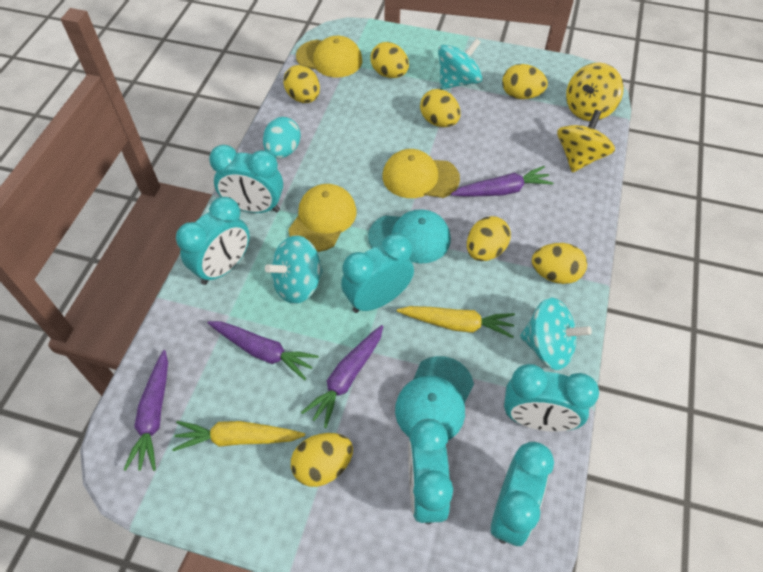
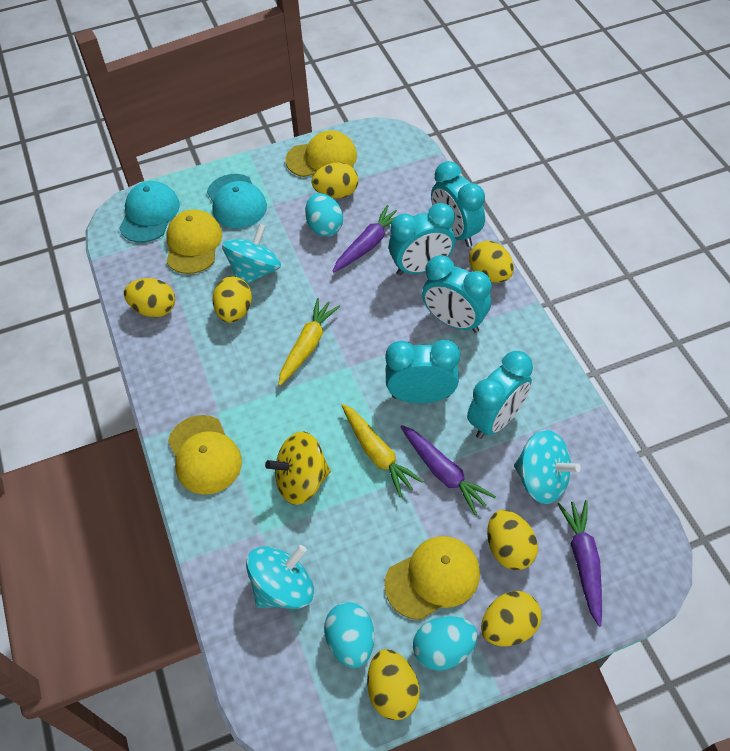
purple carrot: [123,350,168,471] [208,321,318,380] [301,325,383,428] [451,166,553,196] = 4 -> [332,205,397,273] [400,425,496,516] [558,500,602,627] = 3
turquoise clock: [176,197,250,285] [209,145,283,213] [341,233,414,313] [408,419,453,524] [491,442,554,546] [504,364,599,432] = 6 -> [385,340,460,403] [389,203,455,276] [422,255,491,333] [431,161,485,247] [467,351,533,439] = 5
turquoise egg: [263,117,301,159] = 1 -> [305,193,343,237] [324,602,375,668] [413,616,478,671] = 3
yellow cap: [288,184,357,252] [296,36,362,78] [383,149,460,198] = 3 -> [166,209,222,274] [168,415,242,495] [286,130,357,177] [384,536,480,620] = 4
yellow spinning top: [557,110,615,173] [566,63,624,121] = 2 -> [265,432,331,505] = 1

